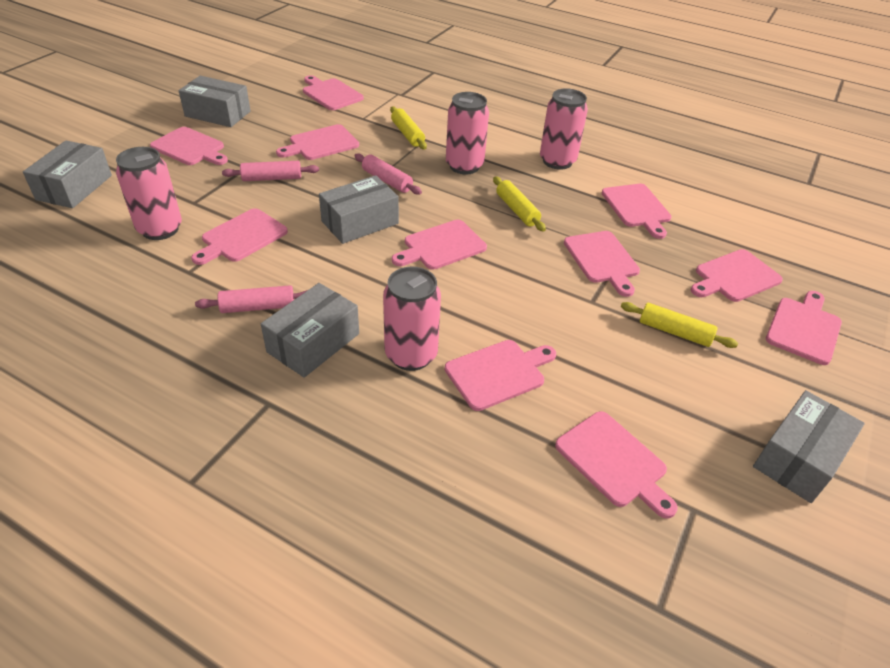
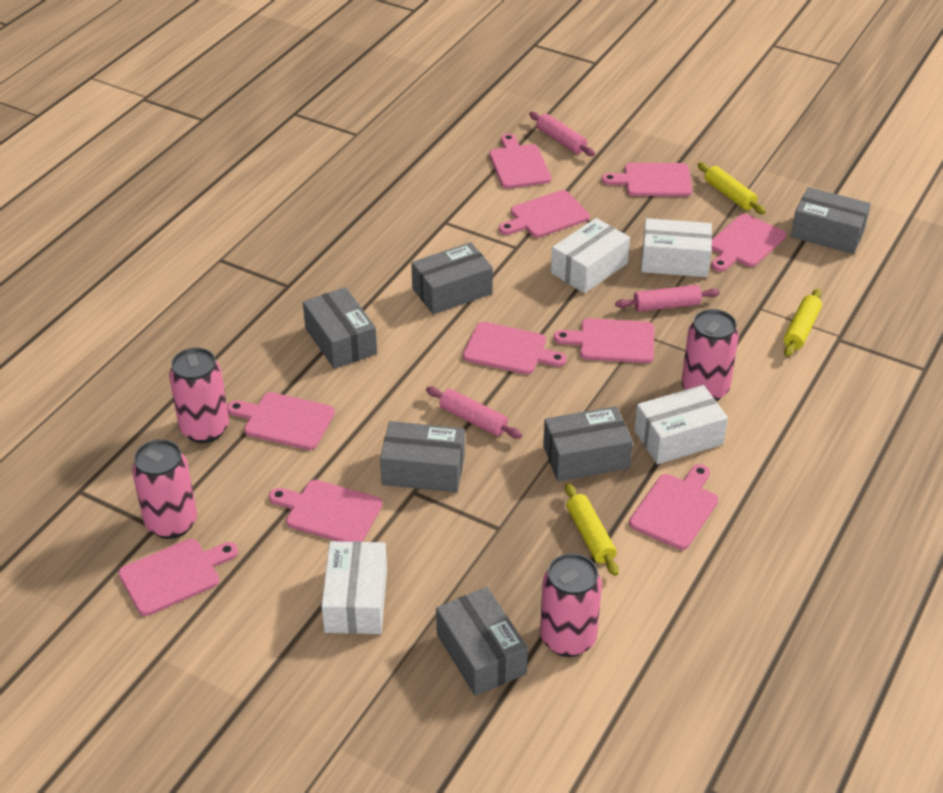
grey box: [23,140,112,208] [179,76,251,127] [261,283,359,378] [319,175,399,244] [753,390,865,503] = 5 -> [303,287,377,369] [380,421,465,492] [411,242,493,314] [436,587,528,696] [543,406,633,482] [791,187,871,254] = 6
pink cutting board: [150,127,228,165] [191,208,288,265] [276,124,359,160] [303,75,364,110] [392,220,487,270] [445,340,556,411] [555,411,678,519] [564,231,640,297] [601,184,671,239] [691,249,783,302] [766,291,842,365] = 11 -> [118,539,238,616] [227,392,335,450] [269,480,382,542] [463,322,567,374] [489,133,551,189] [499,190,590,238] [554,318,654,363] [602,163,692,196] [629,464,718,550] [712,214,786,272] = 10
white box: none = 0 -> [321,541,387,634] [551,218,630,293] [634,385,728,464] [641,218,712,277] = 4

